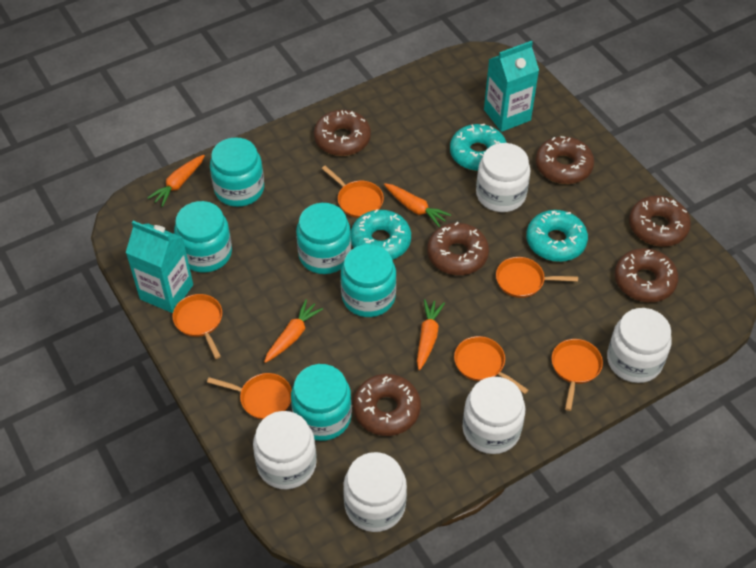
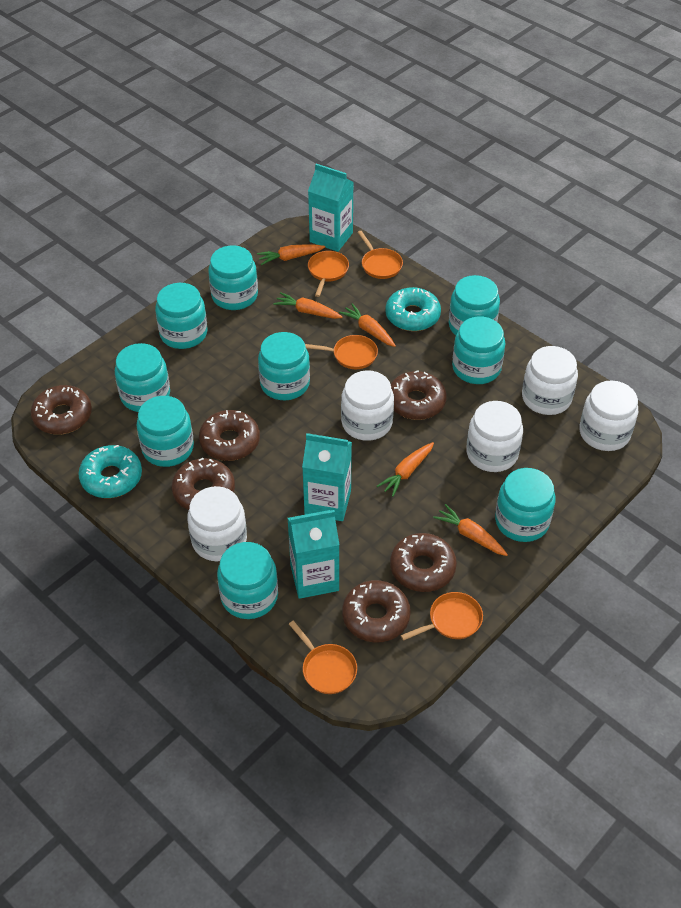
orange carrot: [148,155,205,207] [264,299,323,363] [384,183,451,227] [417,299,445,370] = 4 -> [257,244,325,265] [273,292,342,319] [339,304,396,347] [377,442,434,497] [433,504,508,556] = 5
orange pan: [172,294,222,359] [207,373,292,420] [322,166,384,218] [454,336,529,394] [496,257,578,298] [551,339,603,411] = 6 -> [289,621,357,694] [305,335,378,369] [308,251,349,297] [357,231,403,279] [400,592,483,641] = 5
turquoise carton: [126,221,193,313] [484,41,539,132] = 2 -> [288,510,340,599] [302,433,352,521] [308,164,353,252] = 3
turquoise donut: [351,209,411,260] [450,124,507,171] [526,210,588,262] = 3 -> [78,445,142,498] [385,287,441,331] = 2
turquoise jar: [174,201,232,273] [210,137,264,207] [291,364,352,441] [296,203,351,274] [341,244,396,317] = 5 -> [115,343,170,412] [137,396,194,467] [155,283,208,349] [208,246,258,310] [217,542,278,619] [258,332,310,400] [449,275,500,335] [452,317,506,384] [495,468,556,542] = 9

